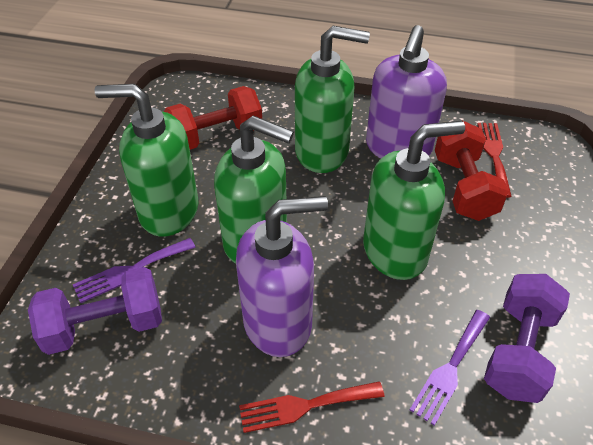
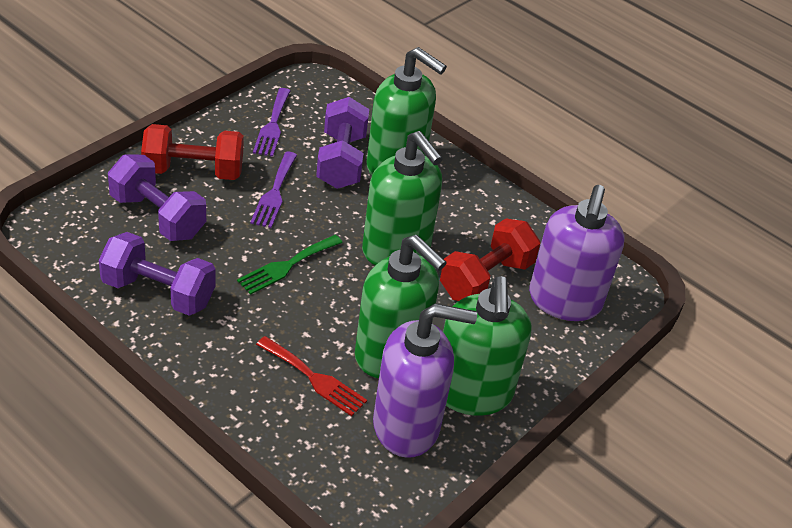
green fork: none = 0 -> [237,235,343,295] = 1
purple dumbbell: [28,267,162,355] [484,274,570,403] = 2 -> [99,232,216,315] [108,155,206,241] [316,97,369,189] = 3
red fork: [239,381,384,433] [478,123,512,198] = 2 -> [256,336,367,416] = 1

